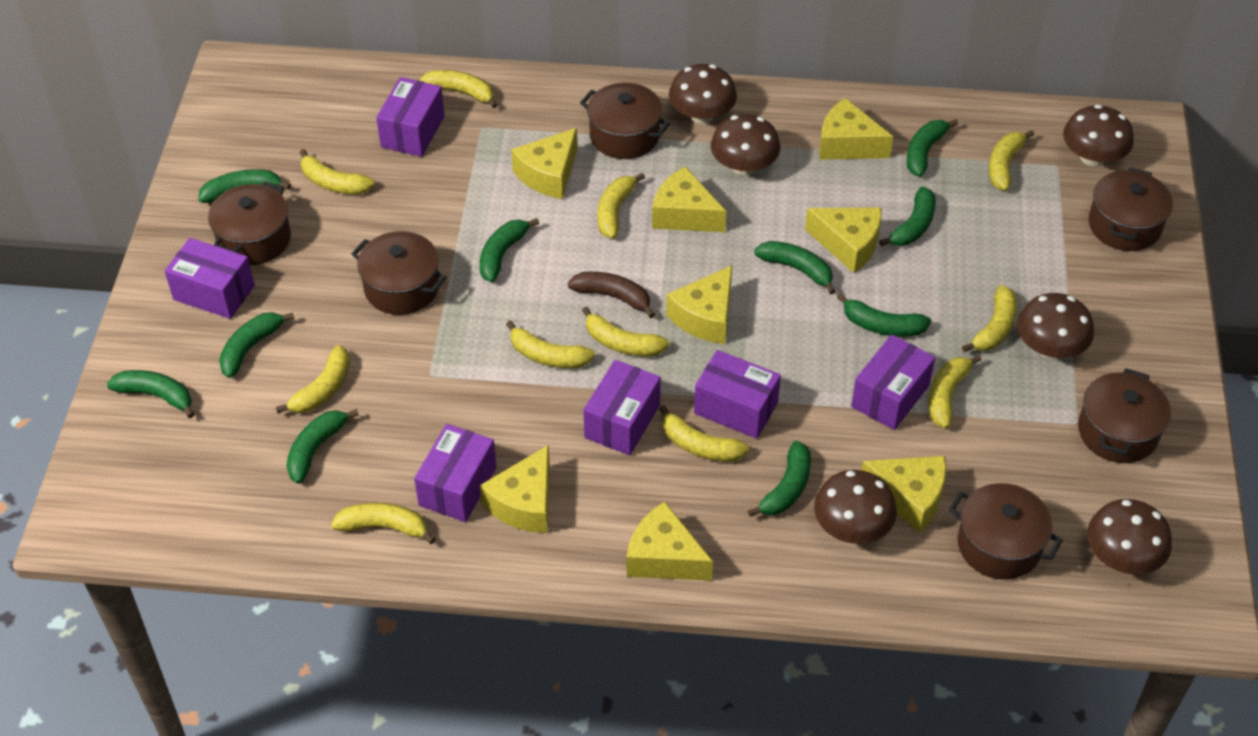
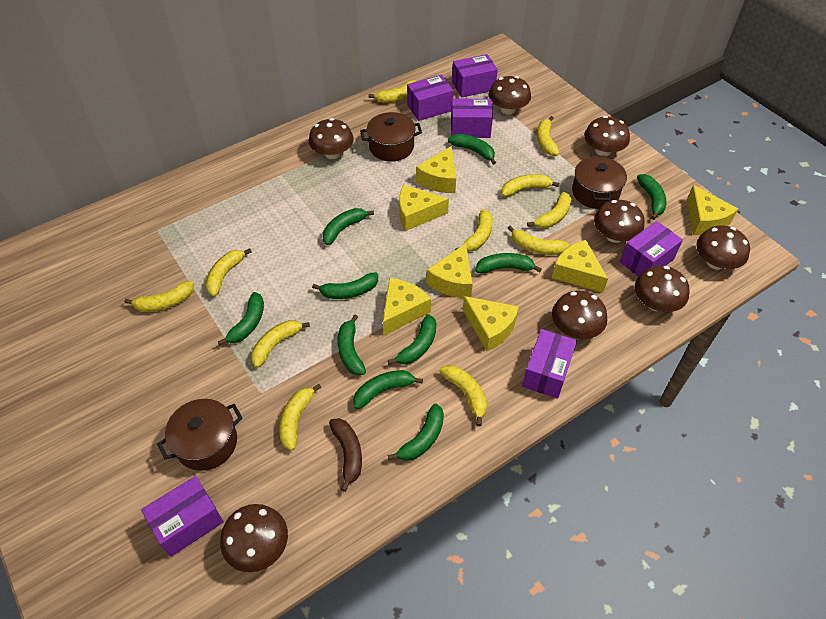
brown mushroom: [669,64,737,124] [711,114,780,175] [814,470,897,544] [1017,293,1094,359] [1063,104,1134,166] [1087,499,1172,575] = 6 -> [220,504,288,572] [309,118,354,159] [489,76,531,115] [552,291,607,339] [584,116,630,157] [594,200,645,243] [635,266,689,312] [696,226,750,270] = 8
brown pot: [208,182,291,265] [351,231,447,315] [580,83,670,159] [949,483,1063,580] [1078,368,1171,463] [1088,167,1173,251] = 6 -> [157,399,242,471] [360,112,422,162] [572,155,627,209] = 3
yellow cheese: [480,445,550,533] [511,128,578,199] [627,501,713,581] [652,166,726,232] [666,266,732,344] [805,207,882,273] [819,98,893,160] [861,456,946,533] = 8 -> [383,278,431,335] [399,185,449,231] [416,146,456,193] [426,243,473,298] [463,296,519,351] [552,240,608,293] [687,185,738,235] = 7

